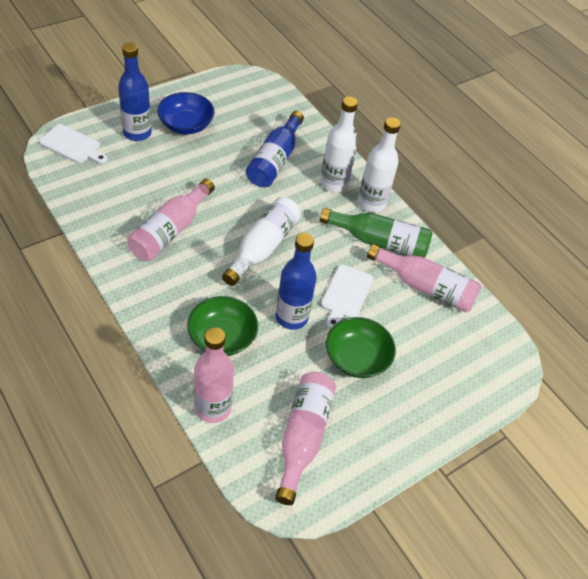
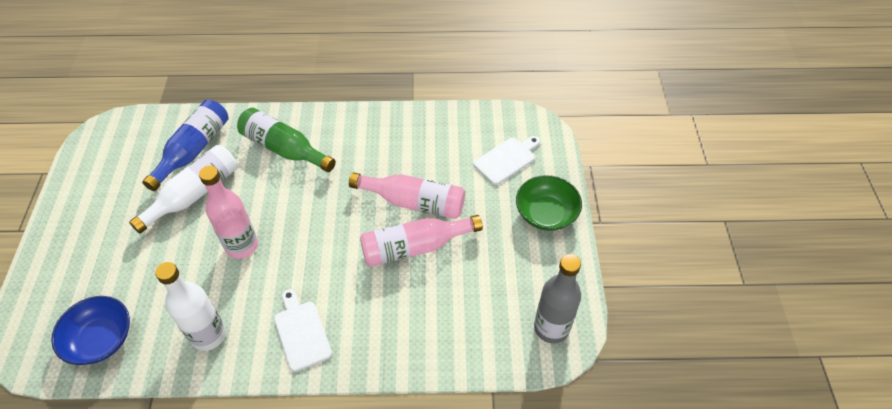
blue bottle: [118,43,152,141] [246,111,304,187] [276,233,317,330] = 3 -> [142,100,229,191] = 1
green bowl: [187,296,258,356] [326,317,396,378] = 2 -> [516,175,582,231] = 1
grey bottle: none = 0 -> [534,254,581,344] = 1
pink bottle: [127,179,215,261] [194,327,234,423] [275,372,336,505] [367,244,481,312] = 4 -> [199,166,258,259] [349,172,465,219] [360,215,483,267] = 3
white bottle: [222,197,301,286] [320,96,358,192] [358,117,401,213] = 3 -> [129,145,237,234] [155,262,226,351] = 2

